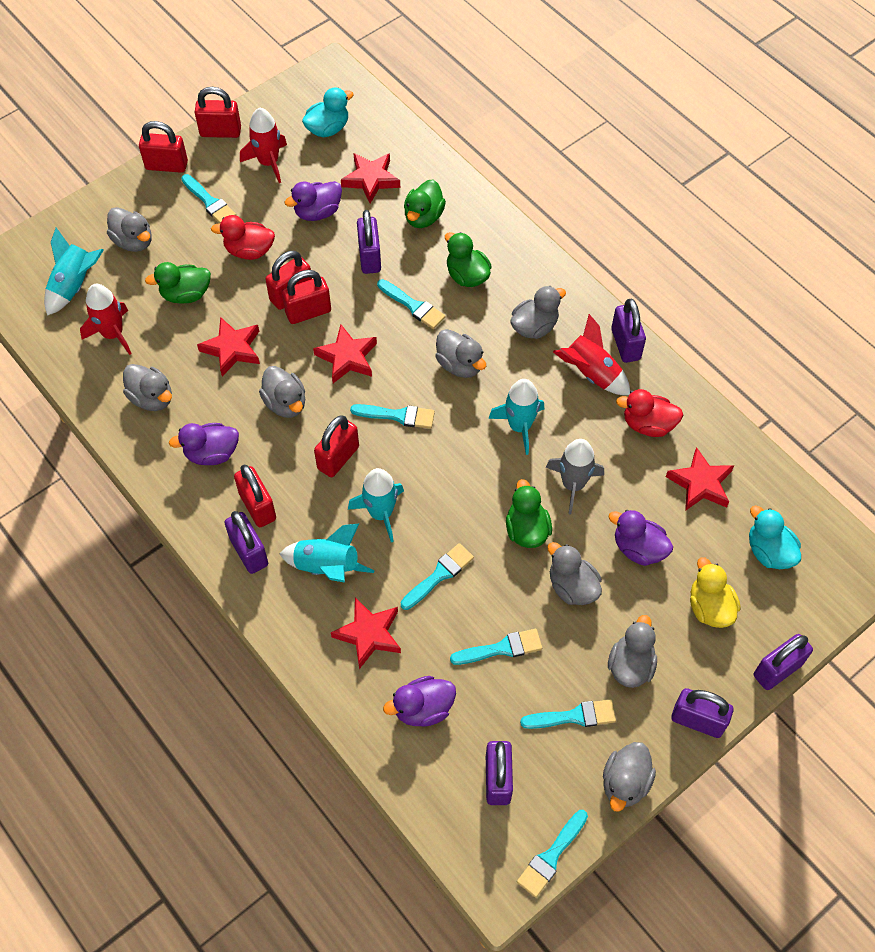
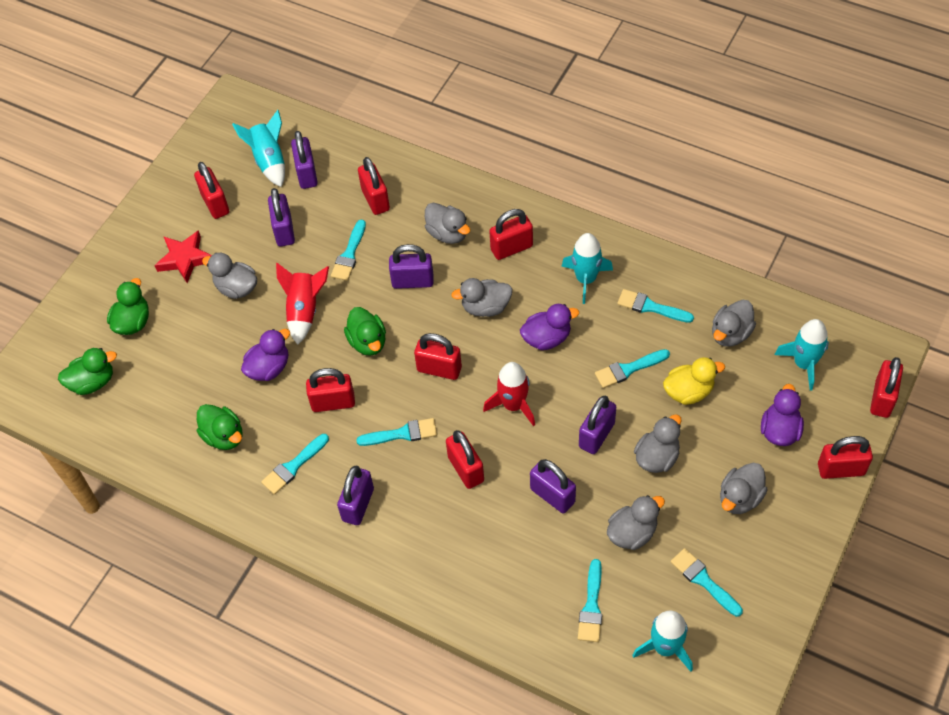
grey duck: [107,207,152,252] [123,364,172,411] [259,366,305,418] [435,329,486,378] [511,286,566,339] [548,542,602,605] [603,742,656,812] [608,615,657,688] = 8 -> [202,253,257,299] [425,203,470,244] [451,278,512,317] [607,495,665,550] [634,414,682,473] [712,300,756,347] [720,463,768,514] = 7
grey rocket: [546,439,604,515] = 1 -> none = 0
purple duck: [169,423,239,465] [285,181,342,221] [383,676,456,727] [609,510,673,566] = 4 -> [241,329,290,381] [520,304,579,350] [761,384,804,446] = 3
red duck: [211,215,275,260] [616,389,683,437] = 2 -> none = 0
red padlock: [139,121,188,173] [195,87,241,138] [234,465,276,527] [265,251,312,310] [282,270,331,324] [314,416,359,477] = 6 -> [194,162,229,219] [306,368,355,412] [358,157,390,215] [414,333,462,380] [446,430,484,489] [489,209,533,260] [818,436,873,479] [870,357,903,418] = 8
red rocket: [80,284,132,355] [240,108,287,183] [553,314,630,395] = 3 -> [276,263,329,345] [483,362,535,426] = 2
red star: [197,317,260,376] [313,325,377,383] [331,598,401,669] [341,153,400,204] [666,447,734,511] = 5 -> [154,230,212,283] = 1
turquoise duck: [302,88,354,137] [749,505,801,569] = 2 -> none = 0

